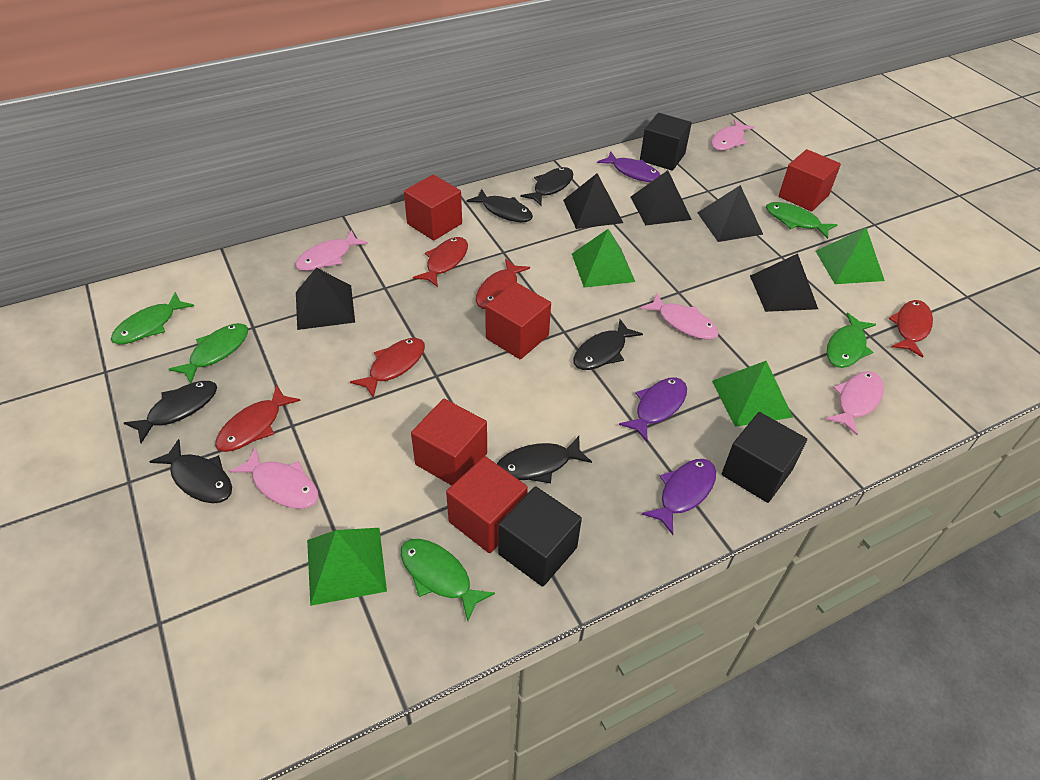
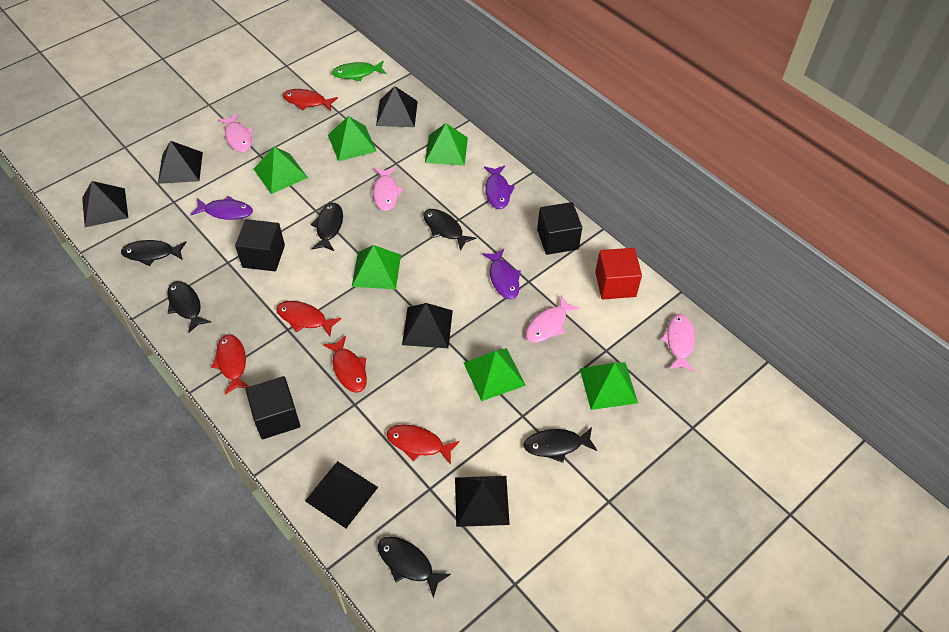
black pyramid: [296,268,355,330] [563,173,623,229] [631,170,692,225] [697,185,763,242] [750,254,818,312] = 5 -> [82,181,128,227] [158,141,203,184] [305,461,378,528] [376,86,418,127] [402,303,453,348] [455,476,510,527] = 6
green fish: [111,292,194,344] [169,323,248,383] [401,539,495,621] [766,202,838,239] [827,313,876,368] = 5 -> [332,61,386,81] = 1
green pyramid: [307,528,387,606] [572,229,635,288] [712,361,793,427] [816,228,885,284] = 4 -> [254,147,308,194] [328,116,377,161] [352,245,401,289] [425,123,468,166] [464,348,526,401] [580,362,638,410] = 6
pink fish: [230,447,318,509] [295,230,368,271] [640,293,719,340] [711,119,754,151] [826,371,884,435] = 5 -> [218,113,253,152] [373,167,403,211] [526,295,580,343] [661,314,695,372] = 4
red cube: [404,175,462,241] [411,399,487,486] [446,456,528,553] [485,282,551,359] [779,149,841,211] = 5 -> [595,248,642,299] = 1

